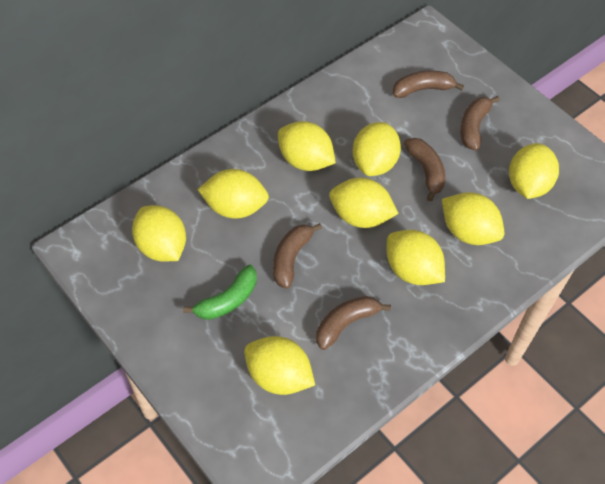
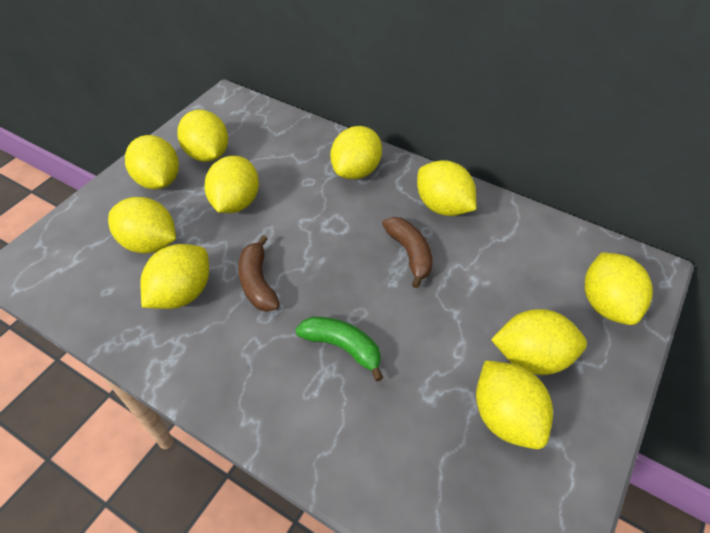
brown banana: [273,223,322,289] [316,296,391,350] [393,71,464,98] [404,138,445,201] [460,96,500,151] = 5 -> [238,235,280,312] [382,217,433,288] = 2
yellow lemon: [132,205,186,262] [198,169,269,219] [244,336,315,395] [278,121,336,171] [329,178,399,228] [352,122,401,176] [387,230,445,285] [442,192,504,245] [509,143,559,199] = 9 -> [108,197,176,253] [125,135,179,189] [140,244,209,309] [177,109,228,162] [204,156,259,213] [330,126,382,179] [417,160,476,216] [476,360,553,449] [491,309,587,375] [585,252,653,325] = 10

